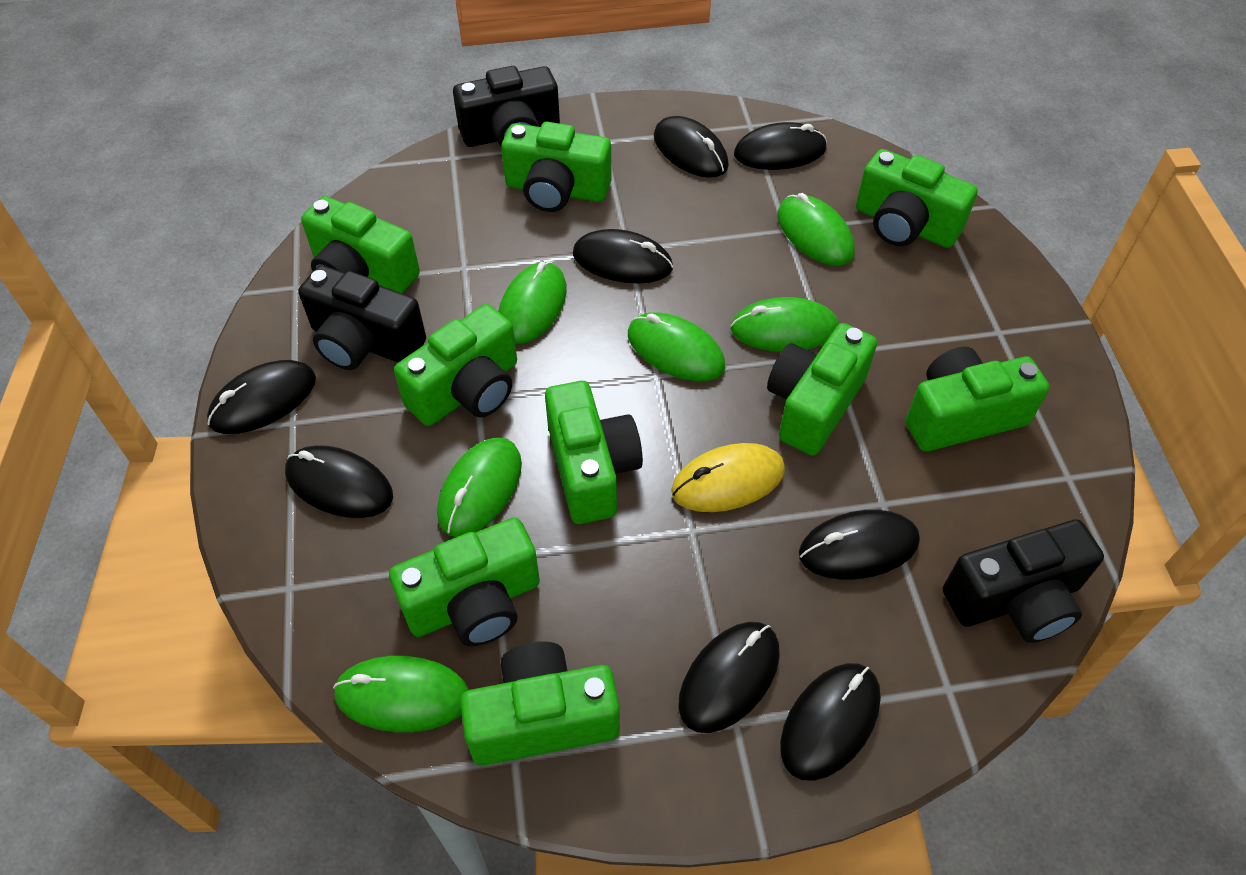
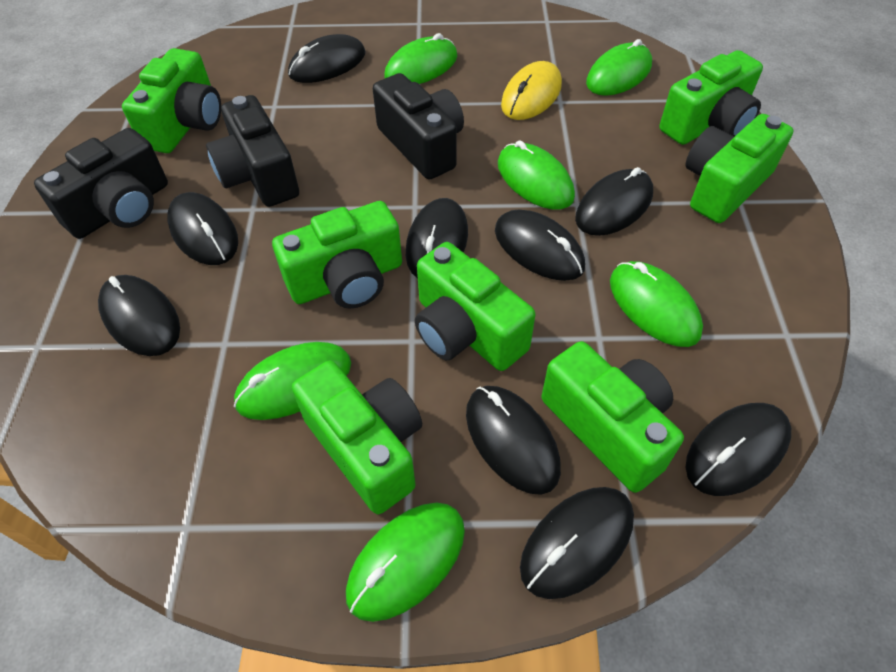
black mouse: [207,360,316,434] [285,445,393,518] [573,229,673,283] [654,116,729,178] [678,622,780,733] [734,122,827,170] [780,663,881,781] [799,510,920,579] = 8 -> [98,275,180,356] [167,192,238,265] [288,34,365,83] [406,198,468,278] [466,386,561,495] [495,209,585,281] [520,487,634,599] [575,167,653,236] [685,403,791,496] = 9
green camera: [301,196,420,293] [389,518,540,646] [394,304,517,426] [460,641,620,766] [501,122,612,212] [545,381,643,524] [767,323,877,456] [856,149,978,248] [906,347,1049,452] = 9 -> [122,48,221,153] [272,201,402,309] [292,361,422,514] [415,242,535,371] [542,341,684,493] [659,50,763,145] [685,114,793,223] = 7

